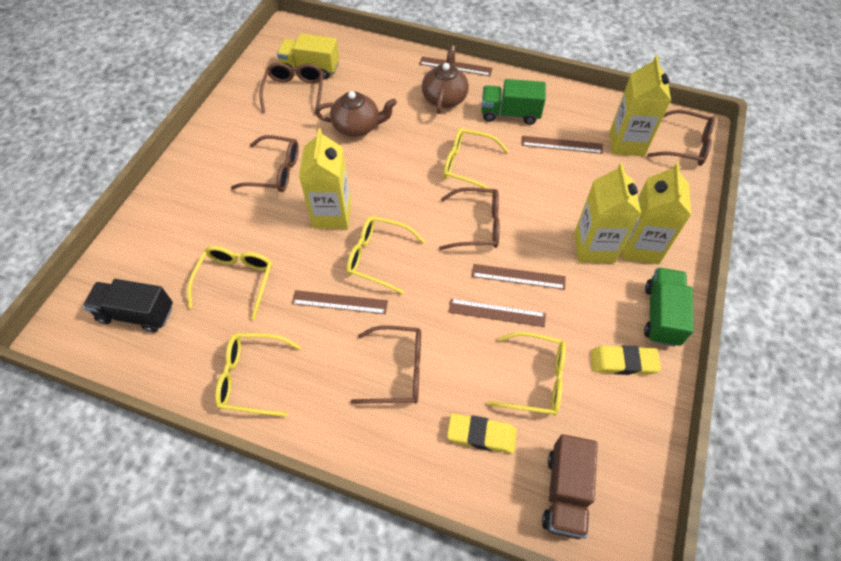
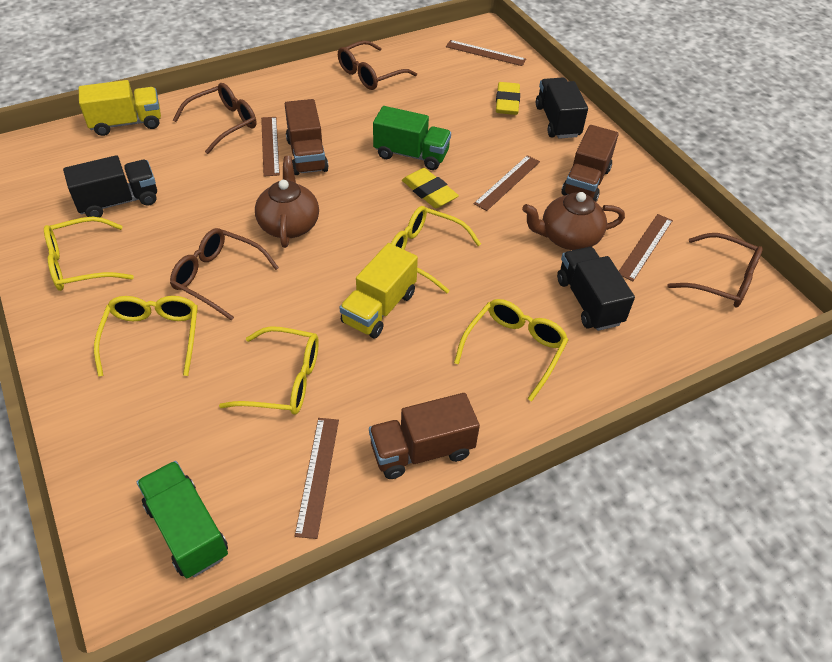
black truck: [83,279,173,333] = 1 -> [63,155,157,217] [536,78,588,139] [557,247,635,331] = 3
brown glasses: [231,135,299,192] [259,62,323,113] [351,325,421,404] [439,187,500,250] [648,110,715,166] = 5 -> [170,228,279,321] [173,83,257,154] [338,40,417,90] [667,233,763,308] = 4
brown truck: [542,434,598,539] = 1 -> [285,99,329,175] [369,393,480,479] [562,125,619,202] = 3
yellow carton: [299,128,351,229] [574,163,641,263] [610,55,671,156] [622,162,691,264] = 4 -> none = 0
yellow truck: [277,33,339,79] = 1 -> [79,80,161,136] [339,243,418,338] = 2

